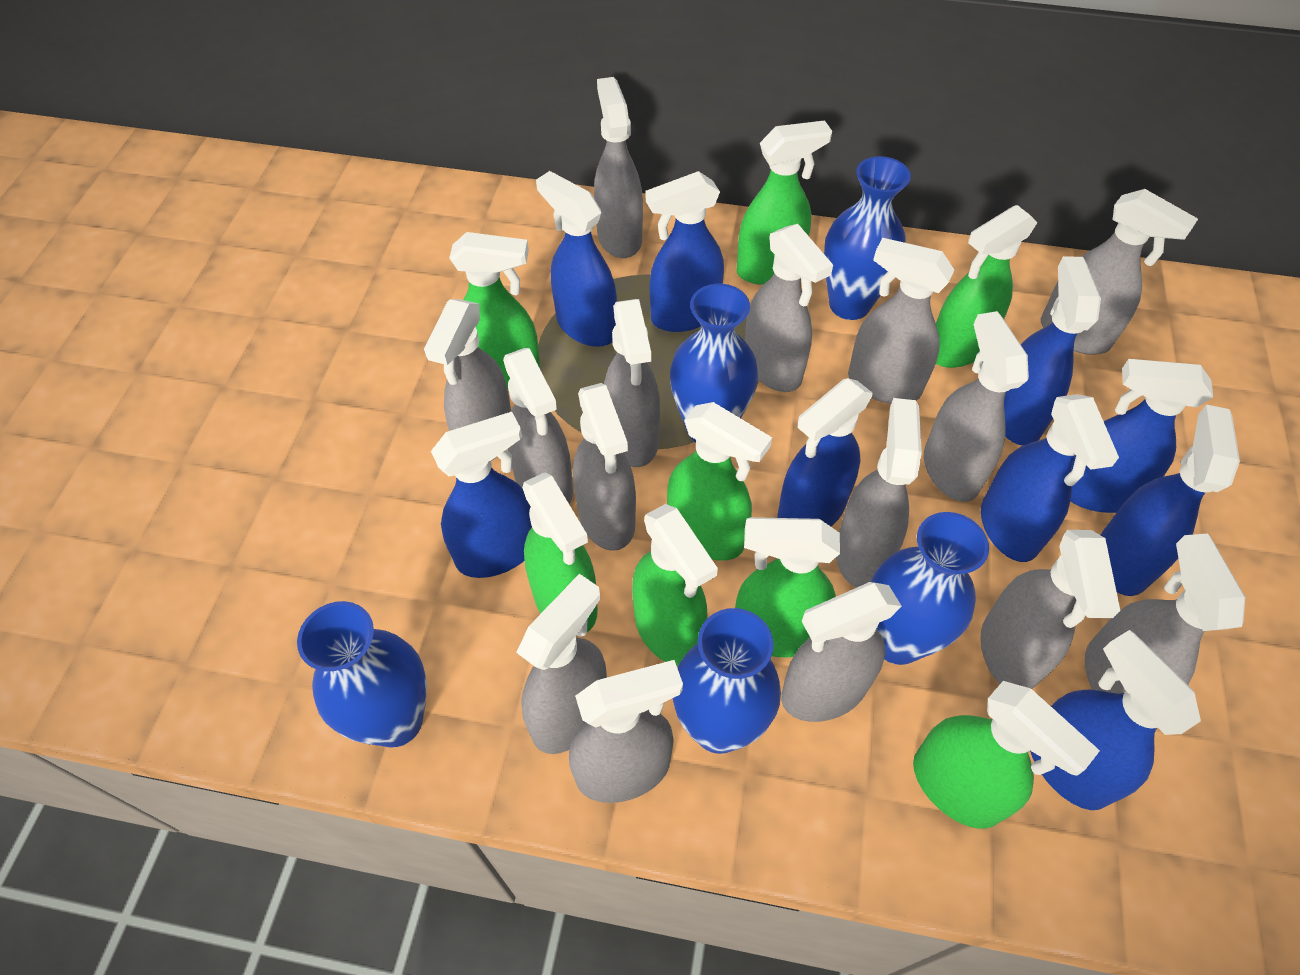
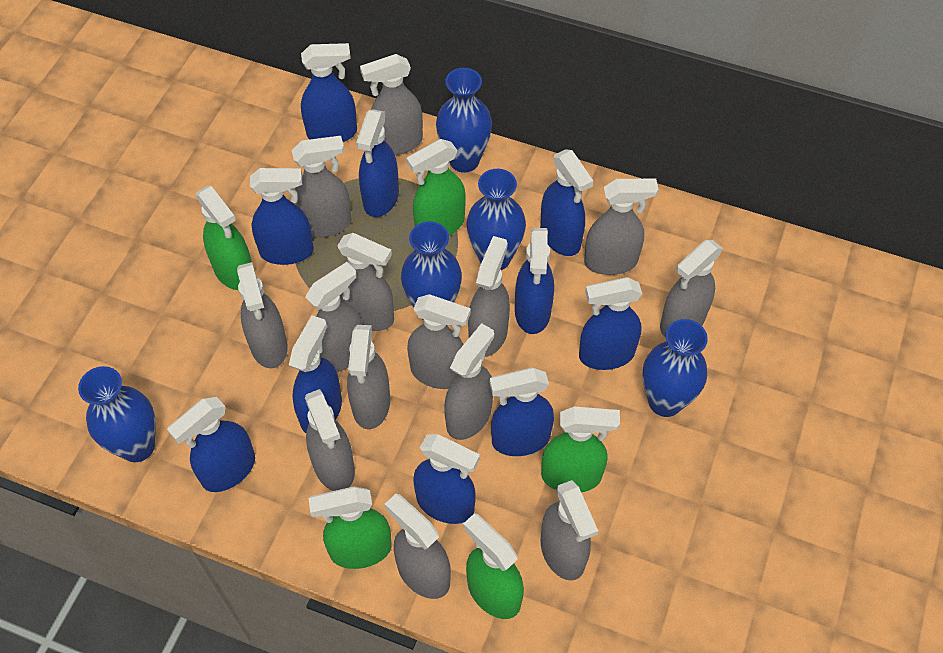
blue spray bottle: [431,412,532,578] [536,171,617,347] [646,171,724,332] [777,378,874,526] [981,394,1119,562] [1004,256,1101,446] [1030,630,1201,810] [1070,359,1213,513] [1101,405,1240,596] = 9 -> [167,397,255,492] [250,168,314,265] [289,315,342,433] [301,43,357,142] [356,109,399,217] [414,434,480,524] [490,367,554,456] [515,228,554,334] [540,149,593,256] [579,277,642,370] = 10
green spray bottle: [449,232,541,390] [522,472,598,636] [632,504,718,666] [667,402,772,561] [735,517,840,657] [736,120,832,285] [913,681,1100,829] [936,205,1037,368] = 8 -> [196,186,252,290] [308,486,392,569] [406,139,466,235] [463,513,524,619] [541,406,620,492] = 5
grey spray bottle: [424,299,511,461] [503,348,573,505] [516,574,607,754] [569,660,683,803] [573,383,636,551] [594,77,643,258] [604,299,660,467] [745,224,833,392] [781,582,901,722] [836,398,922,588] [848,238,954,404] [924,311,1029,502] [980,530,1120,689] [1041,189,1198,355] [1085,533,1245,694] = 15 -> [237,262,288,368] [292,136,351,238] [305,262,362,373] [305,389,355,491] [338,233,394,331] [347,325,390,429] [360,54,423,155] [384,494,451,599] [407,294,471,389] [444,323,494,440] [468,236,510,357] [541,480,598,581] [584,179,659,275] [660,240,723,337] = 14

